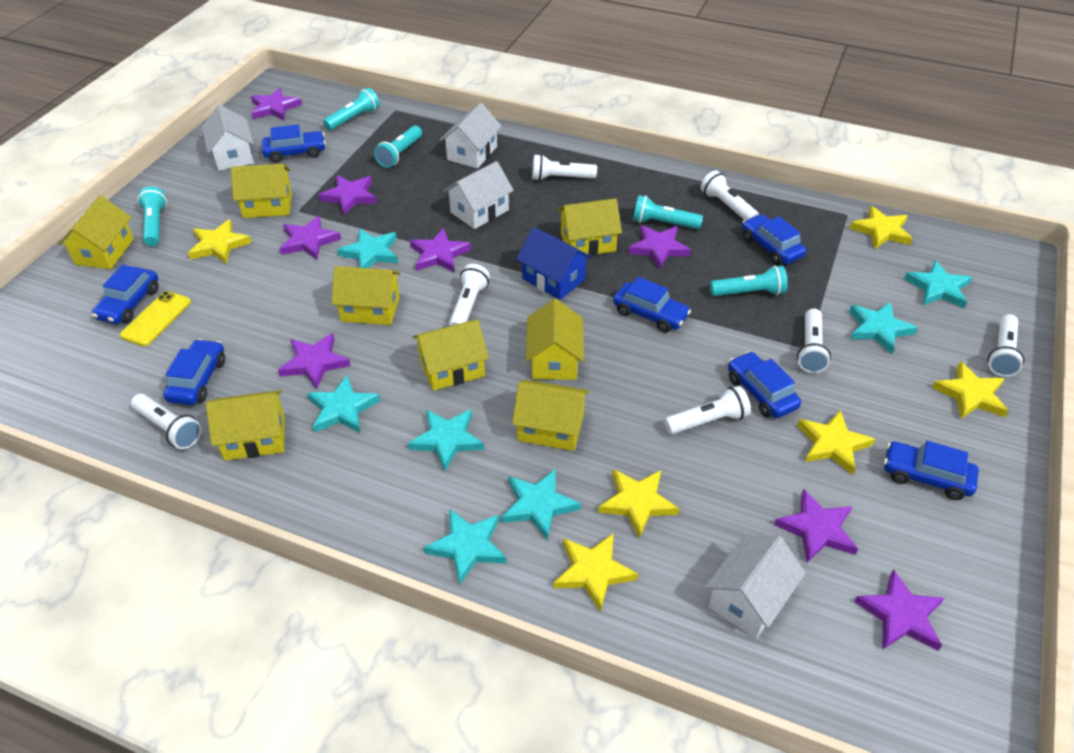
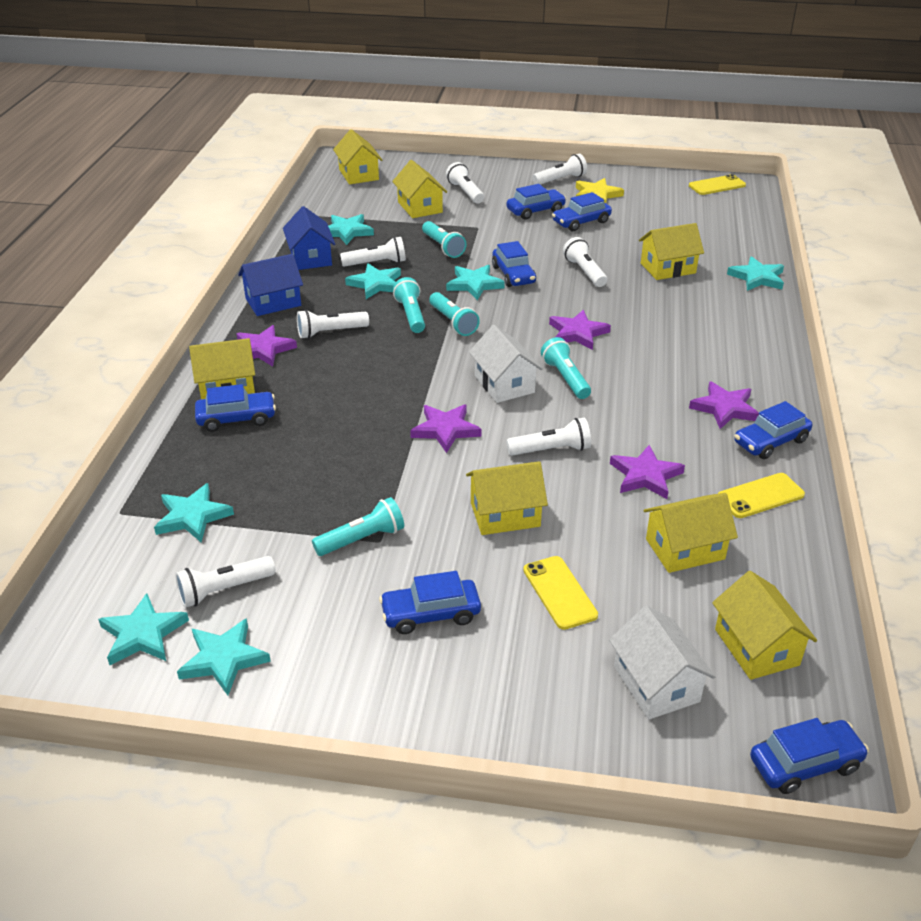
blue house: [516,227,592,300] = 1 -> [238,254,303,316] [283,206,335,270] = 2
purple star: [251,88,302,120] [278,333,350,390] [279,216,341,260] [318,175,377,215] [410,228,471,273] [628,225,691,269] [774,489,858,563] [854,569,944,651] = 8 -> [236,325,297,367] [410,404,482,453] [549,310,611,350] [610,445,685,499] [689,381,759,429] = 5
white house: [202,105,254,171] [440,103,502,168] [444,161,514,229] [705,535,805,639] = 4 -> [469,325,543,403] [609,606,715,719] = 2
yellow house: [58,196,134,269] [206,390,284,461] [231,164,292,218] [332,266,401,325] [413,320,489,391] [512,380,589,451] [526,299,584,380] [558,198,622,256] = 8 -> [189,338,255,399] [333,129,382,184] [392,160,447,218] [466,461,548,535] [639,223,704,280] [644,493,738,573] [712,571,817,680] = 7
yellow phone: [120,291,191,346] = 1 -> [523,556,598,630] [689,174,746,195] [718,473,805,518] = 3
yellow star: [188,219,252,264] [553,533,638,612] [598,469,679,539] [797,410,875,475] [849,206,913,249] [932,361,1008,419] = 6 -> [576,178,624,203] = 1

